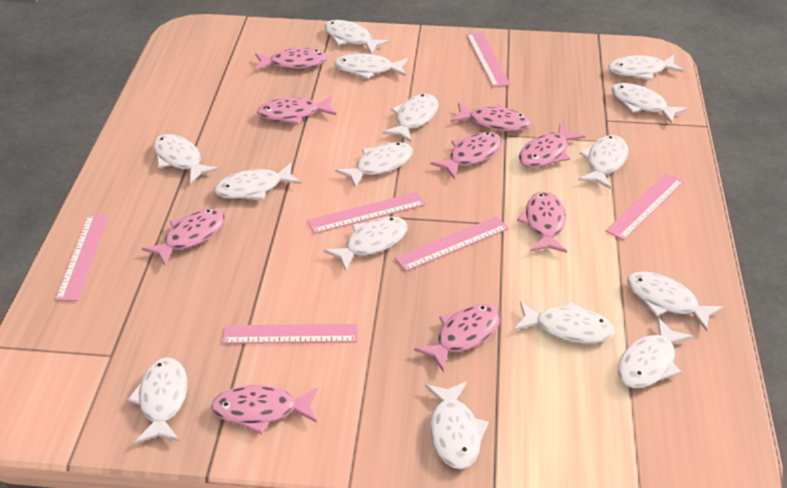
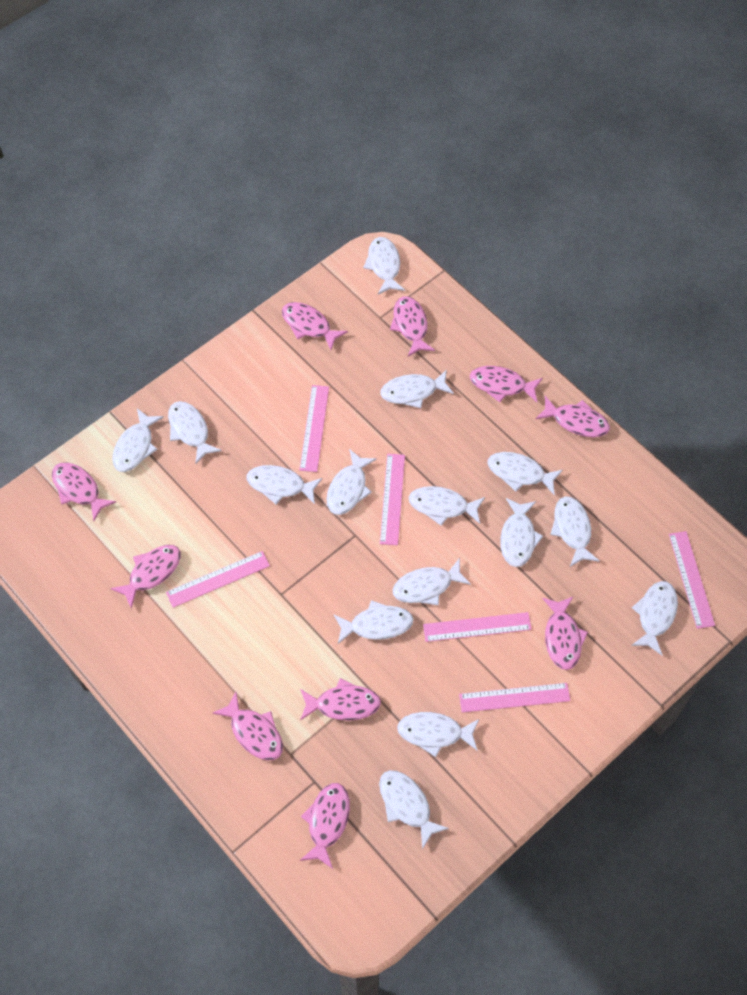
pink fish: [141,209,225,267] [211,385,318,434] [255,46,328,71] [257,96,336,125] [414,304,501,372] [430,132,502,179] [450,103,531,132] [517,191,567,253] [519,123,586,168] = 9 -> [52,462,116,521] [110,545,181,609] [212,692,283,760] [282,302,348,350] [300,678,381,721] [300,783,350,869] [390,296,435,357] [470,366,543,402] [535,396,610,437] [542,597,588,670] = 10

